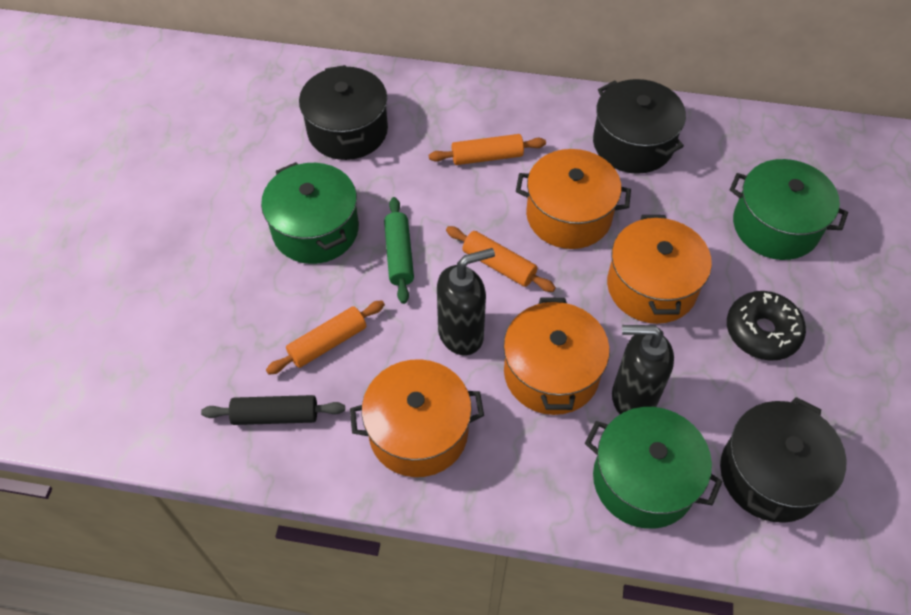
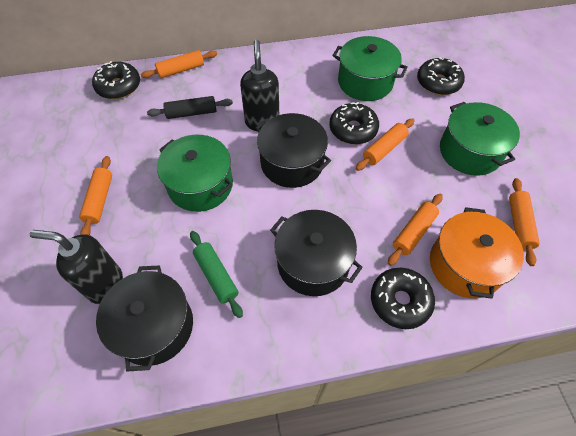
black donut: [727,291,806,361] = 1 -> [92,61,140,99] [330,102,379,144] [371,268,435,329] [417,58,465,95] = 4
orange pot: [350,359,484,477] [504,298,610,415] [516,149,631,249] [607,215,712,324] = 4 -> [430,207,524,299] = 1
orange rolling pin: [266,301,385,375] [429,134,546,165] [446,226,556,292] = 3 -> [79,156,112,235] [141,50,217,78] [356,119,415,171] [388,194,443,266] [509,178,540,266] = 5

